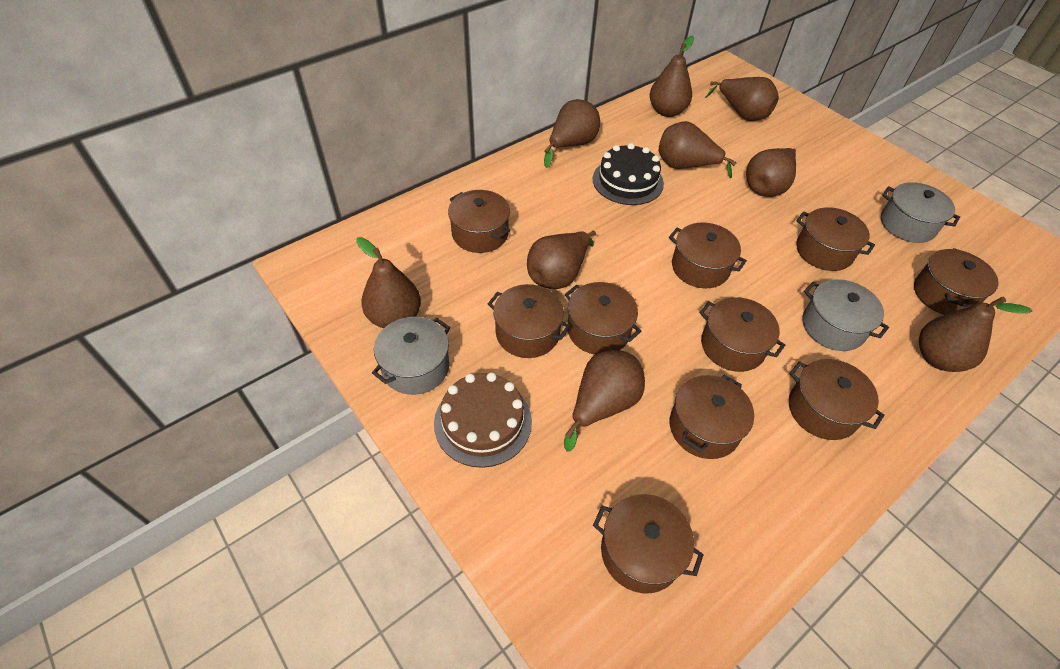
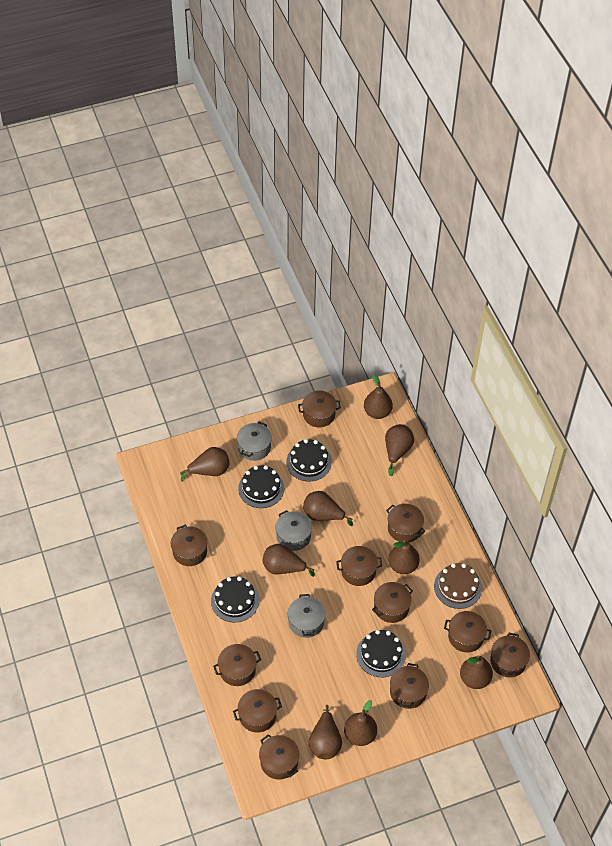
black cake: [593,143,664,205] = 1 -> [211,576,259,622] [238,465,284,508] [286,439,332,482] [356,630,406,677] = 4
brown pot: [448,190,510,253] [488,284,571,358] [565,282,641,355] [593,494,704,593] [669,223,747,288] [670,375,754,459] [699,297,785,372] [789,359,885,440] [796,207,875,271] [914,248,999,315] = 10 -> [171,525,208,566] [213,644,261,686] [233,689,282,732] [259,734,299,780] [298,391,341,427] [336,546,382,586] [372,582,413,623] [386,504,425,542] [390,663,429,709] [444,611,491,652] [490,633,530,677] = 11

